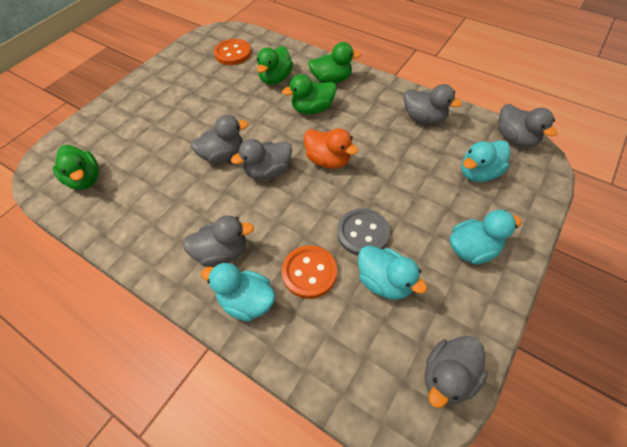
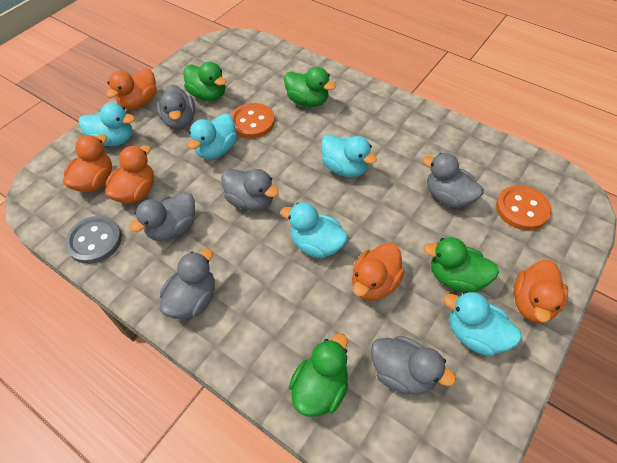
orange duck: [304,128,359,169] = 1 -> [63,134,112,192] [105,145,154,204] [106,68,157,110] [352,243,405,301] [514,260,568,323] = 5
turquoise duck: [201,263,275,322] [358,245,427,300] [450,210,522,264] [461,140,510,182] = 4 -> [79,103,135,146] [188,114,237,159] [281,202,348,259] [321,134,377,177] [444,291,522,356] = 5

